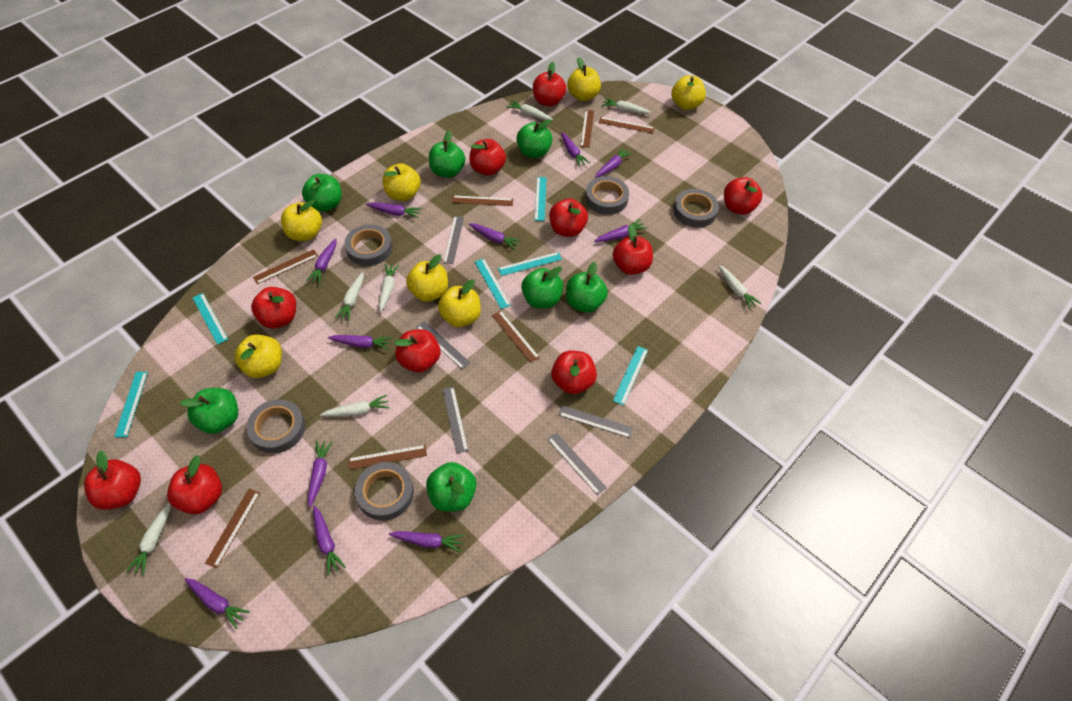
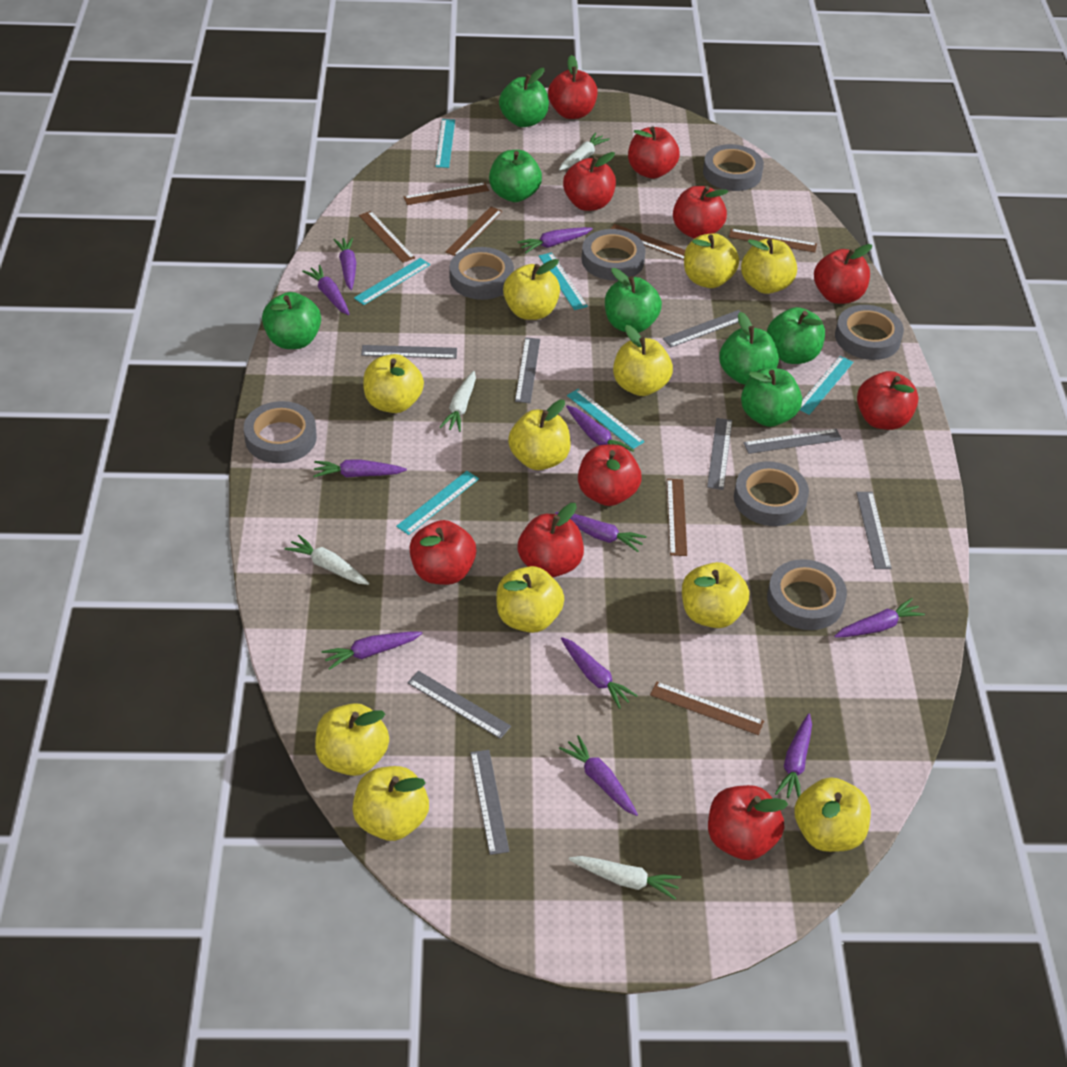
grey ruler: [416,321,470,369] [442,387,468,454] [443,216,464,264] [547,432,607,495] [559,405,633,438] = 5 -> [361,345,457,359] [407,671,511,739] [470,750,509,855] [515,337,540,403] [663,310,740,347] [707,418,732,490] [743,429,842,454] [856,492,892,569] = 8
grey tape: [246,399,305,453] [345,224,392,266] [355,462,414,521] [585,176,629,215] [673,189,719,228] = 5 -> [244,401,317,463] [450,247,514,300] [582,229,645,281] [703,144,764,191] [734,461,809,526] [767,559,847,630] [835,305,904,360] = 7
white carrot: [126,502,171,575] [320,395,390,416] [335,272,364,321] [379,264,399,312] [506,100,553,120] [602,98,651,114] [719,265,762,310] = 7 -> [284,535,369,585] [440,371,476,432] [559,132,610,170] [569,856,681,900] = 4
yellow apple: [234,335,282,378] [281,200,322,241] [383,163,421,201] [406,254,448,302] [438,279,481,327] [567,57,601,101] [671,75,706,110] = 7 -> [315,703,389,776] [352,766,429,841] [363,354,424,413] [496,566,564,633] [503,259,560,320] [508,400,571,470] [613,325,673,396] [682,562,749,628] [684,233,739,288] [741,239,797,294] [794,777,871,852] = 11

